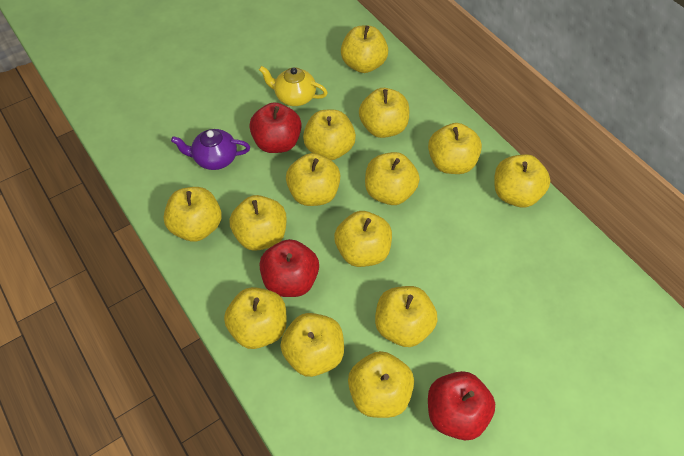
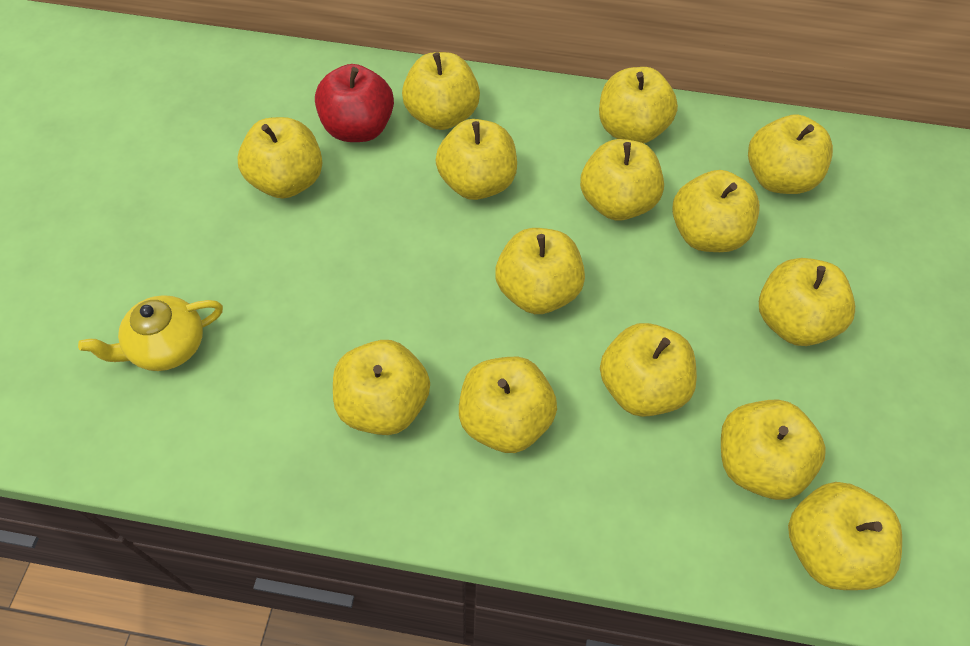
purple teapot: [171,129,250,170] = 1 -> none = 0
red apple: [249,102,302,153] [259,239,319,297] [428,371,495,440] = 3 -> [315,64,394,142] = 1

